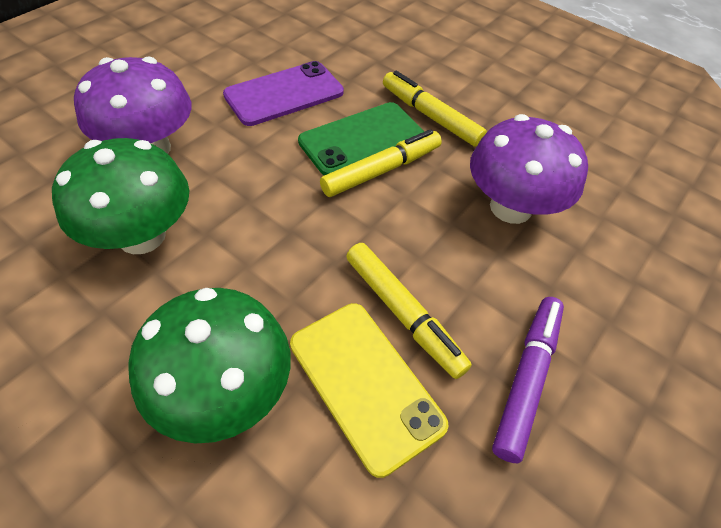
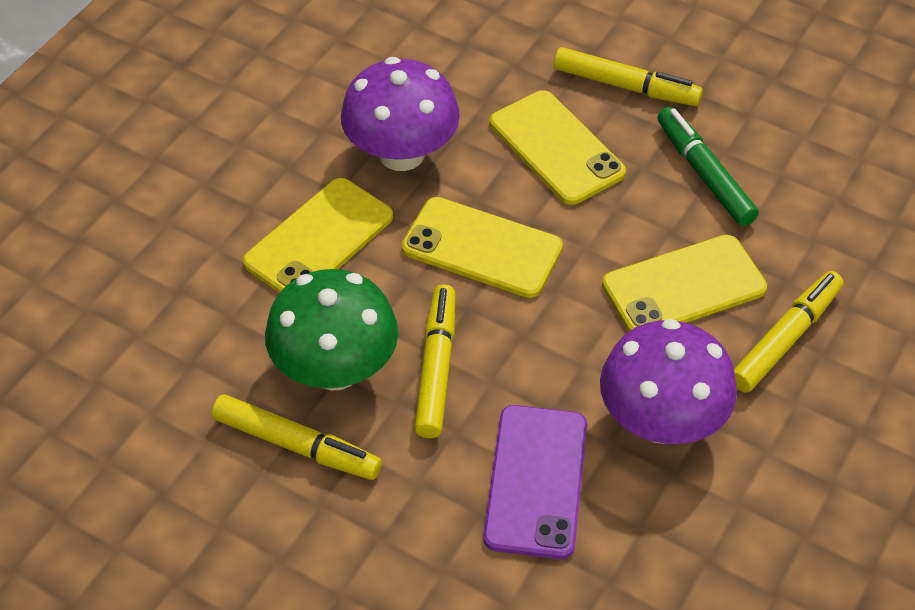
green marker: none = 0 -> [658,107,759,226] = 1
green mushroom: [52,138,189,254] [128,288,291,444] = 2 -> [265,269,398,391] = 1
green phone: [298,102,424,175] = 1 -> none = 0
purple marker: [492,297,564,463] = 1 -> none = 0
yellow marker: [320,129,442,197] [346,243,472,379] [383,71,487,147] = 3 -> [212,395,382,480] [415,284,455,438] [554,47,703,106] [734,271,843,393] = 4
yellow phone: [290,303,449,478] = 1 -> [243,178,393,293] [401,197,563,298] [490,90,626,205] [602,235,767,332] = 4

